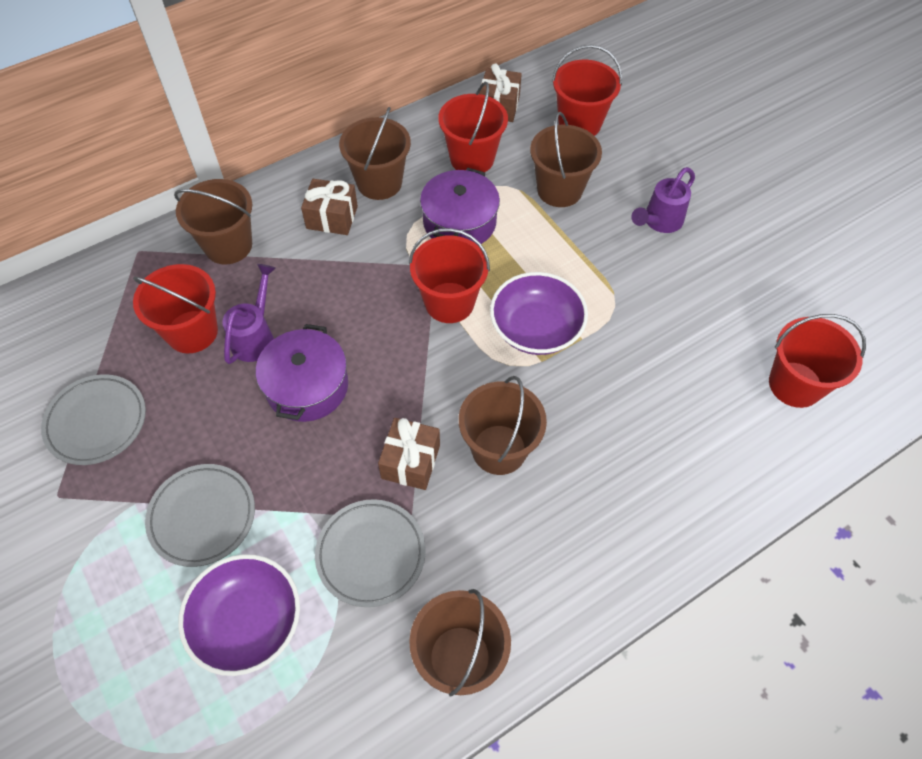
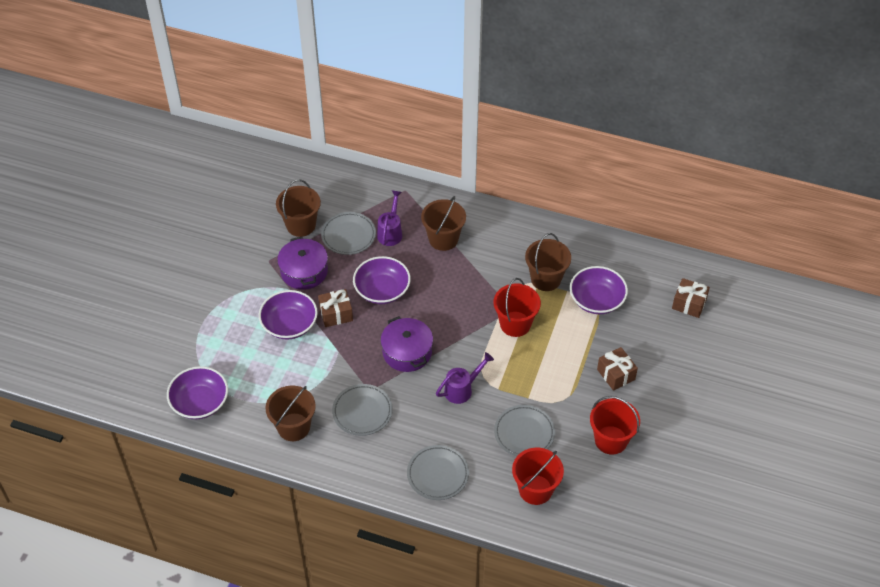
brown bucket: [174,179,252,264] [339,107,411,200] [409,589,511,697] [459,376,547,475] [530,112,602,207] = 5 -> [265,386,316,441] [276,179,321,237] [421,196,466,251] [525,233,571,291] = 4
grey plate: [41,374,146,465] [145,464,255,567] [315,499,426,607] = 3 -> [321,212,376,255] [332,384,393,436] [407,445,469,500] [494,405,555,456] = 4
purple bowl: [178,554,300,676] [490,272,588,355] = 2 -> [167,366,228,419] [259,290,318,340] [353,256,411,304] [570,266,628,314] = 4
red bucket: [133,264,218,353] [409,228,490,323] [438,82,508,172] [552,45,622,136] [769,314,866,408] = 5 -> [493,278,541,337] [512,448,564,505] [590,396,640,455] = 3

